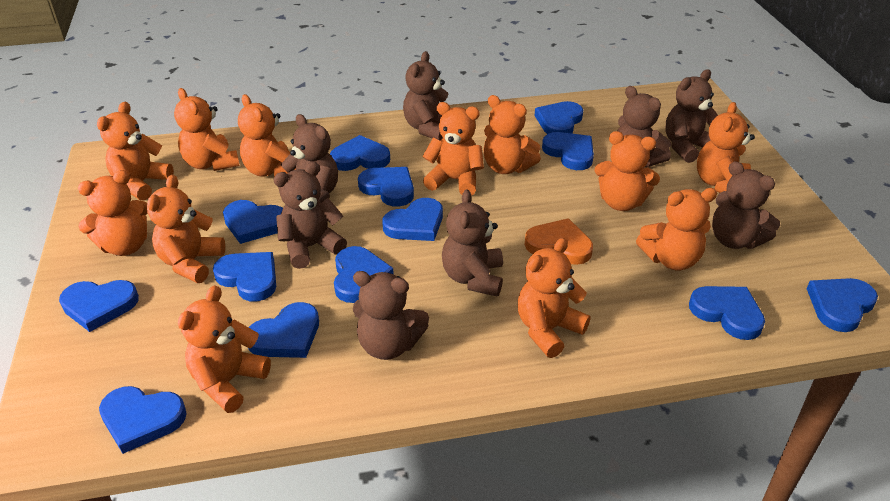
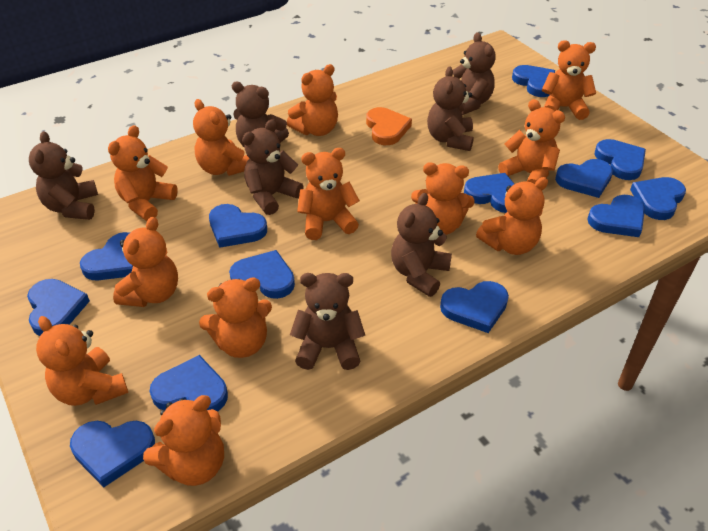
brown teddy bear: [274,162,347,269] [278,114,338,203] [353,271,429,360] [403,51,448,141] [442,189,503,297] [617,86,671,167] [665,69,718,163] [712,161,780,249] = 8 -> [29,131,98,220] [232,82,289,147] [242,119,304,215] [290,273,365,370] [391,193,452,297] [427,66,474,151] [453,32,495,115] = 7

